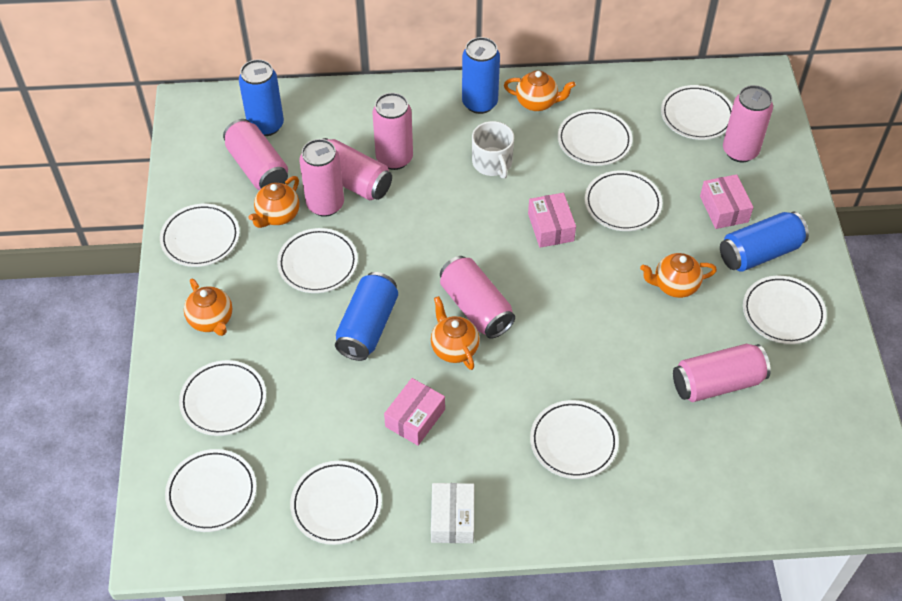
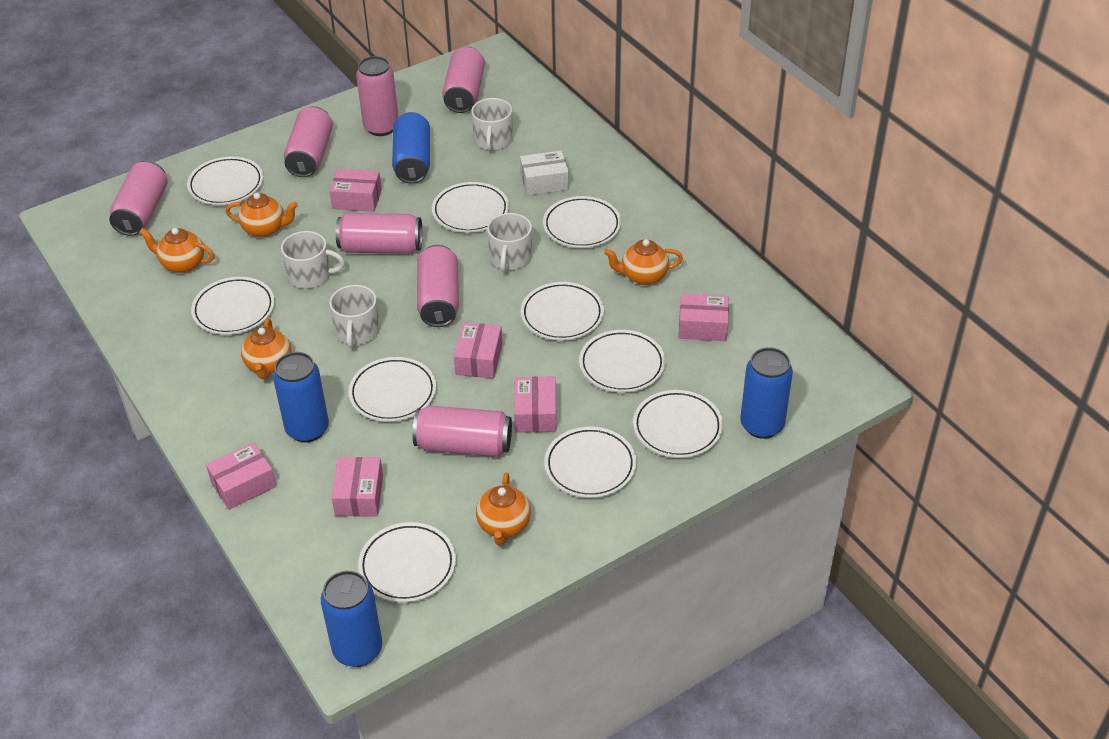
pink box: [384,378,445,446] [528,193,576,248] [700,174,754,229] = 3 -> [206,442,276,510] [329,169,382,212] [331,457,383,517] [454,322,502,378] [514,376,556,433] [679,293,729,341] = 6
white mug: [472,121,514,179] = 1 -> [281,231,345,289] [329,285,380,348] [471,98,513,151] [487,213,532,272] = 4

